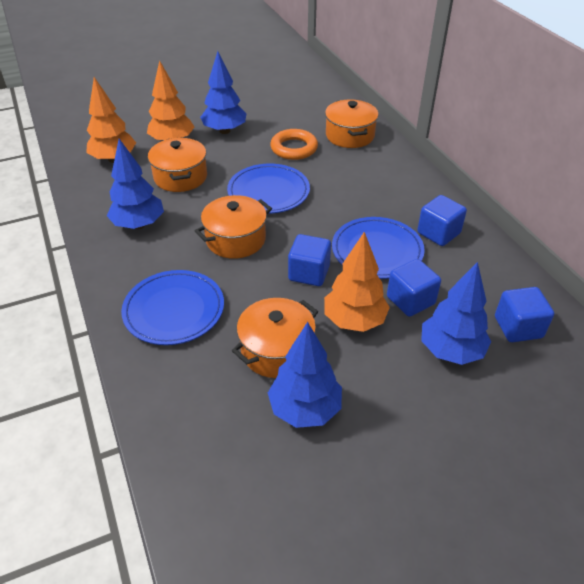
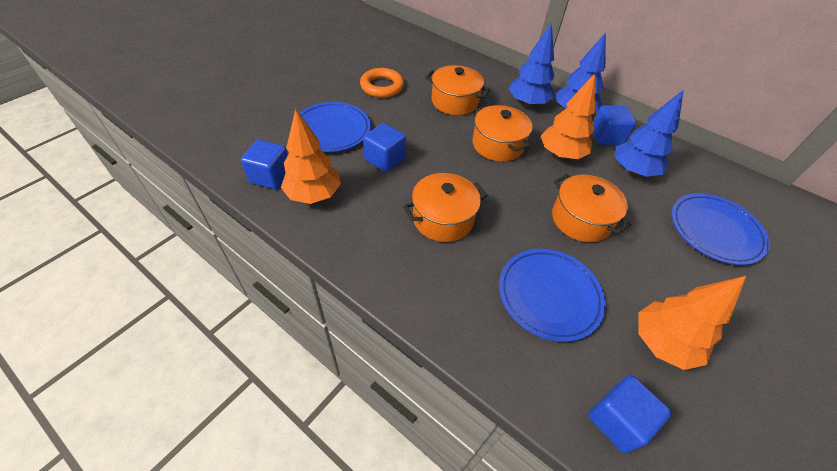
blue tree: [107,139,164,229] [200,51,246,134] [268,322,342,428] [421,262,491,365] = 4 -> [509,23,554,107] [556,32,606,112] [615,90,684,177] = 3

